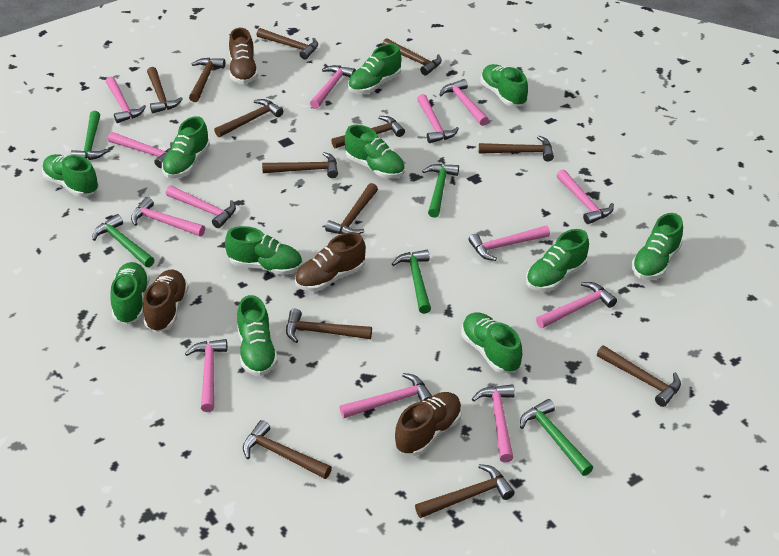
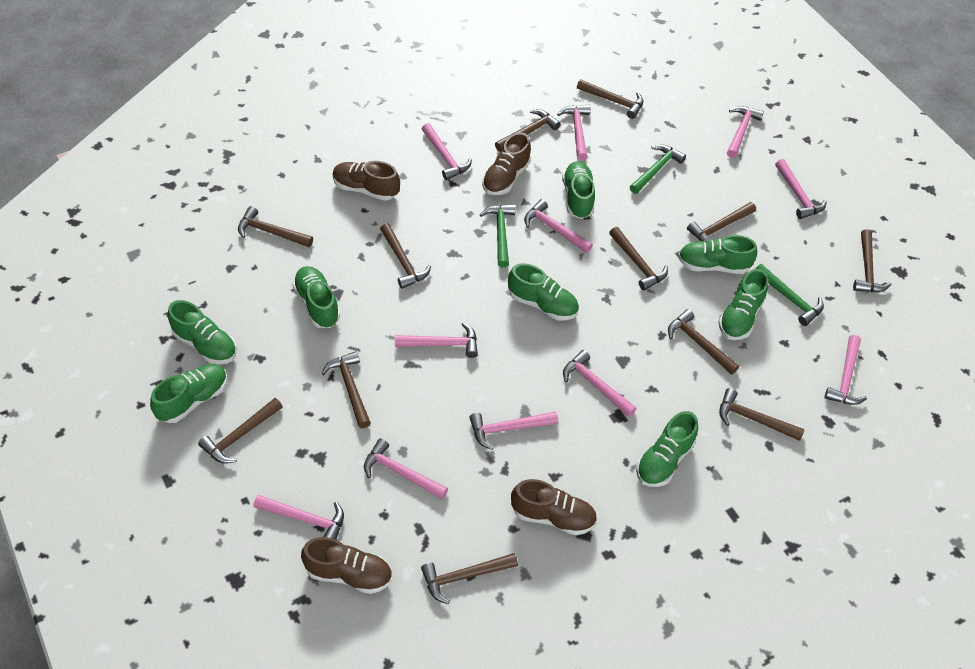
brown hammer: [147,67,183,113] [189,58,225,102] [214,99,283,137] [243,420,332,479] [256,28,318,59] [262,152,338,178] [286,309,372,343] [325,183,378,234] [331,116,405,149] [382,38,442,75] [415,464,515,518] [479,135,554,161] [597,345,681,407] = 13 -> [198,398,283,464] [238,206,313,247] [322,351,371,428] [380,223,431,289] [421,553,518,604] [495,109,561,152] [577,79,644,119] [609,227,668,290] [668,309,739,375] [687,202,756,242] [719,388,805,441] [853,229,891,292] = 12
green hammer: [71,111,108,160] [92,214,155,267] [392,250,431,314] [422,164,459,218] [520,399,593,476] = 5 -> [480,204,515,268] [630,144,686,194] [755,264,824,326] = 3
green shoe: [42,154,99,197] [110,262,150,324] [162,116,210,178] [225,226,302,275] [237,295,278,376] [345,125,405,178] [348,44,401,94] [461,312,522,373] [481,64,528,106] [526,229,589,292] [632,213,683,280] = 11 -> [150,364,228,423] [168,300,237,365] [292,266,340,328] [508,263,579,321] [562,161,595,219] [636,411,698,487] [678,235,757,274] [719,269,768,340] = 8
pink hammer: [106,77,146,123] [108,132,173,168] [131,197,205,236] [166,186,236,228] [185,339,227,412] [310,65,356,109] [340,373,432,418] [417,94,459,143] [439,79,489,126] [469,226,550,261] [472,384,515,462] [536,282,617,328] [556,169,614,224] = 13 -> [254,495,344,540] [364,438,448,499] [395,323,478,358] [422,123,472,180] [469,411,558,450] [524,199,593,253] [557,105,590,160] [563,350,637,417] [727,106,764,158] [775,159,827,219] [825,335,867,405] = 11

